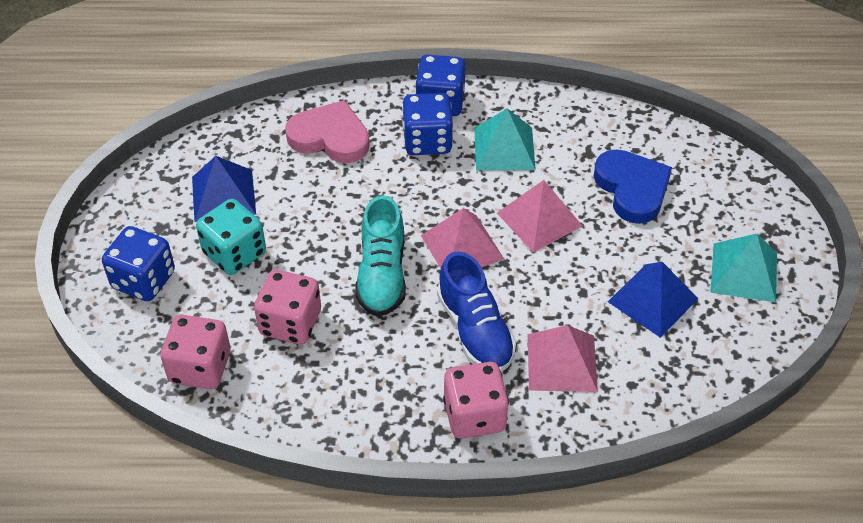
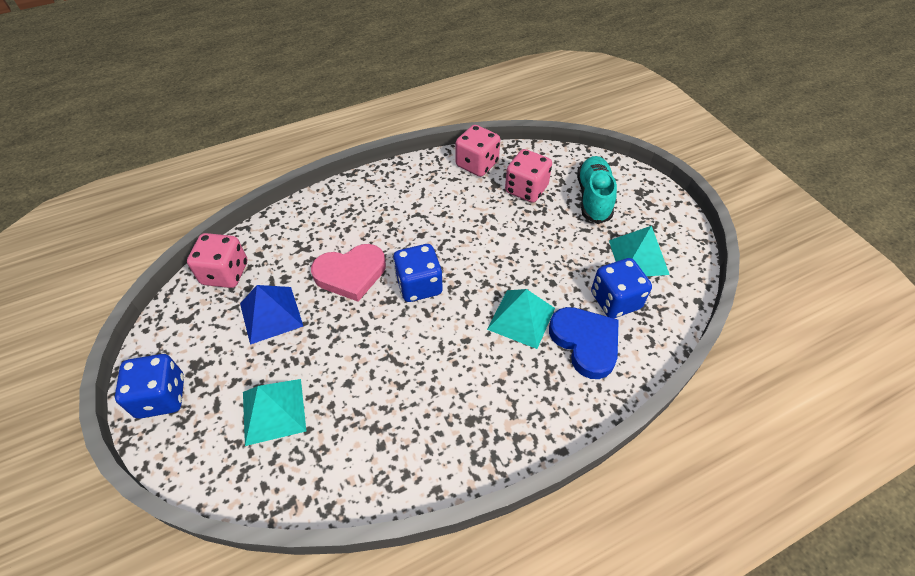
blue pyramid: [192,156,256,222] [608,262,699,338] = 2 -> [240,285,303,345] = 1
blue shoe: [437,251,516,372] = 1 -> none = 0
pink pyramid: [421,208,504,269] [497,180,582,253] [528,325,598,392] = 3 -> none = 0
turquoise dice: [196,199,266,275] = 1 -> none = 0
turquoise pyramid: [474,108,536,171] [710,234,777,302] = 2 -> [243,379,306,446] [487,289,555,349] [609,226,670,276] = 3

